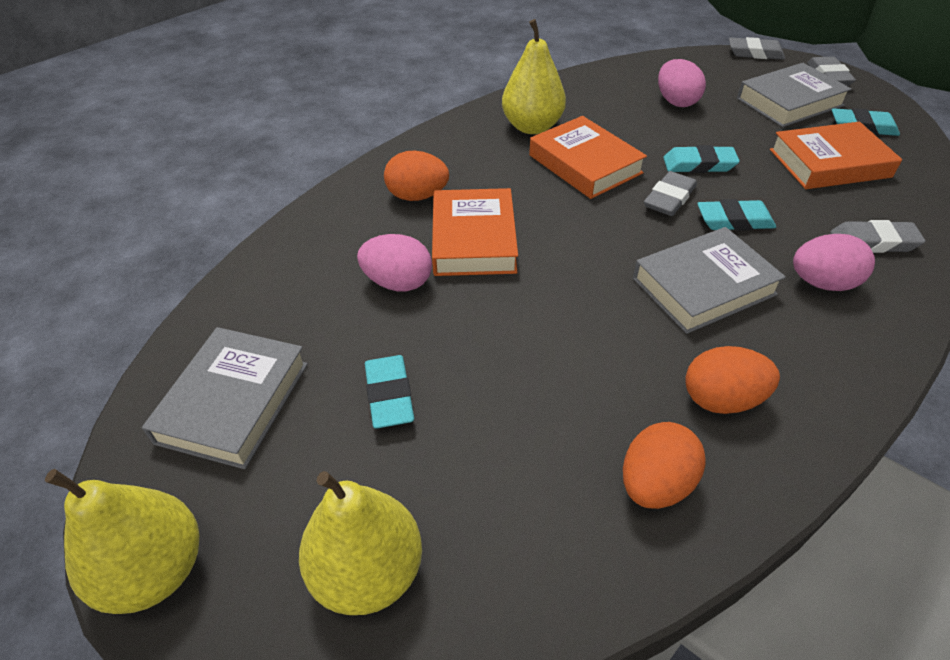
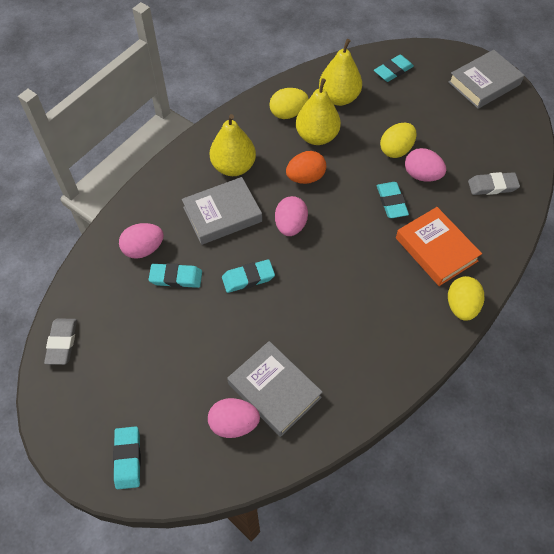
grey eraser: [644,171,697,216] [729,37,785,60] [807,56,856,86] [830,220,926,253] = 4 -> [44,318,77,365] [468,172,520,195] = 2
orange book: [432,188,518,276] [529,116,647,199] [770,122,902,189] = 3 -> [396,207,482,286] = 1
orange egg: [384,151,449,201] [623,422,706,509] [685,346,780,414] = 3 -> [286,151,326,184] = 1
pink egg: [357,234,432,291] [658,59,706,107] [793,234,875,291] = 3 -> [119,223,164,259] [208,398,260,438] [275,196,308,236] [405,148,446,182] = 4
turquoise eraser: [365,355,414,429] [663,145,740,173] [697,199,776,231] [832,108,900,136] = 4 -> [113,426,141,489] [149,263,202,288] [222,259,275,293] [374,55,414,82] [377,182,409,218] = 5
yellow egg: none = 0 -> [269,88,309,119] [380,123,417,158] [448,276,484,321] = 3

